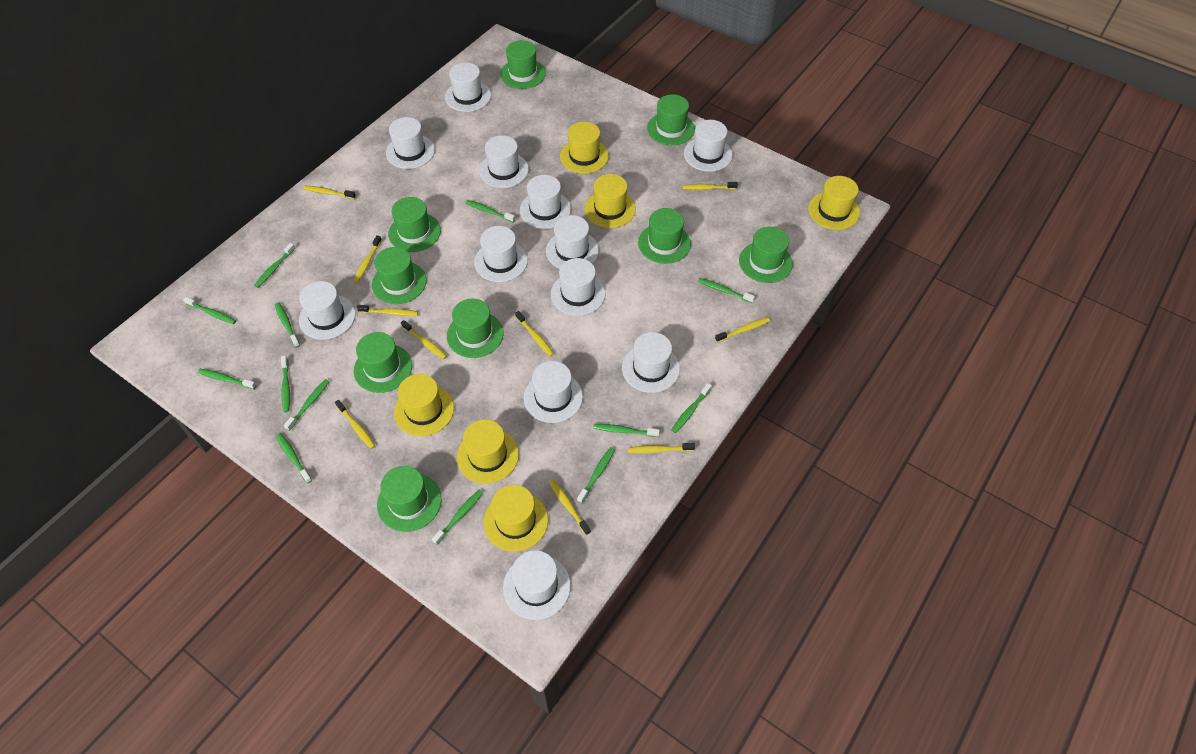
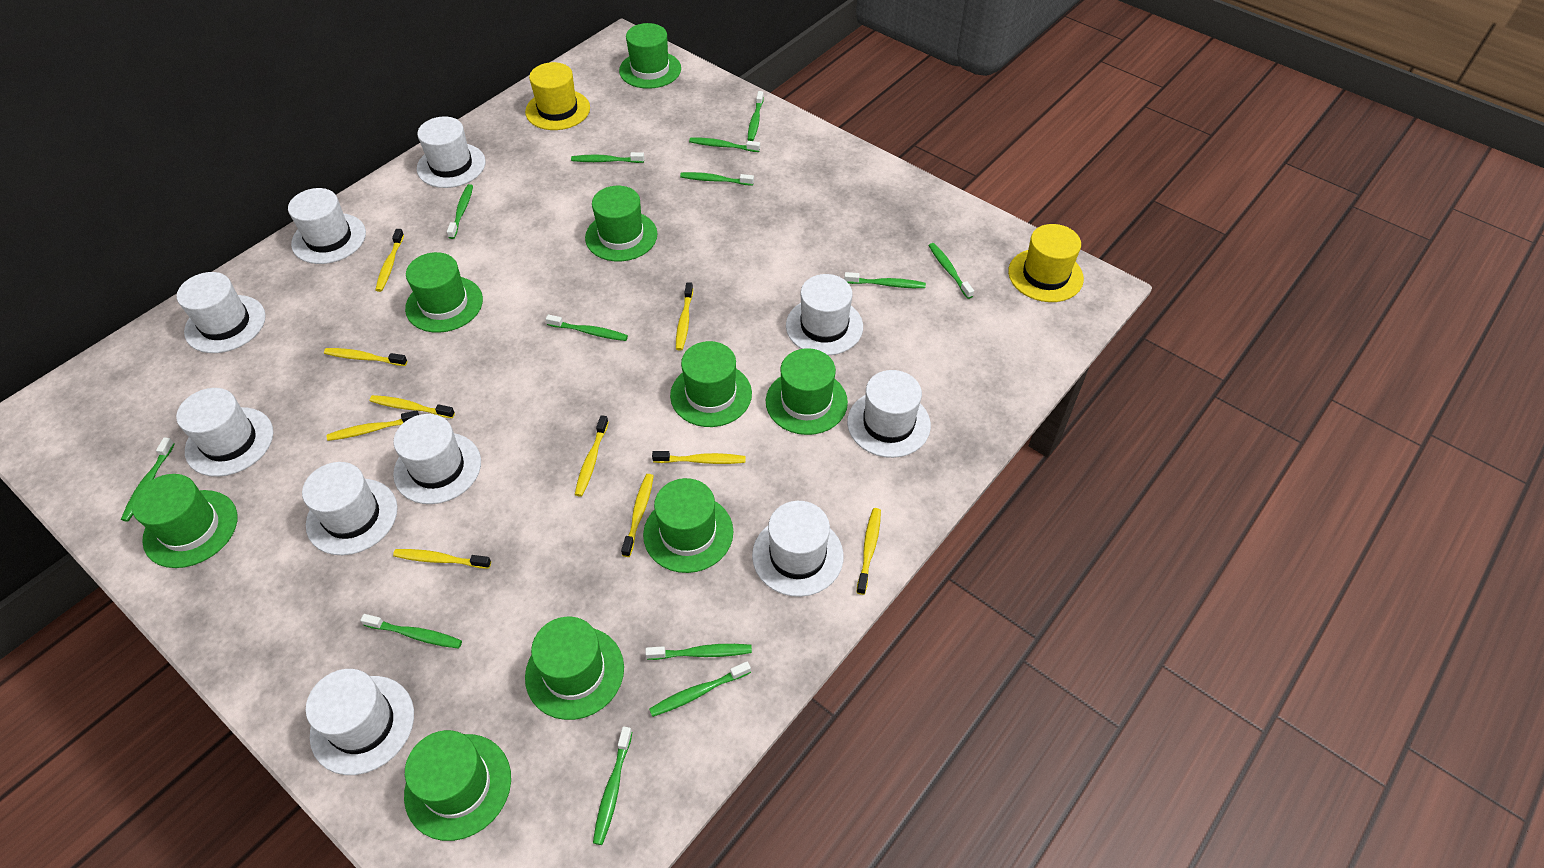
white hat: [299,281,356,340] [386,117,435,169] [445,62,491,112] [474,226,528,282] [479,135,529,188] [503,550,571,620] [520,175,571,229] [524,361,583,423] [546,215,599,269] [551,258,605,316] [622,332,680,393] [684,120,733,172] = 12 -> [176,388,273,477] [177,272,266,353] [288,188,366,264] [302,462,398,555] [306,669,414,775] [393,414,481,504] [417,116,486,188] [752,501,844,597] [786,274,863,356] [847,370,931,458] = 10
yellow hat: [394,374,454,436] [457,419,519,484] [483,485,548,552] [560,122,609,174] [584,174,636,228] [808,176,860,230] = 6 -> [525,62,590,130] [1008,224,1084,302] = 2

